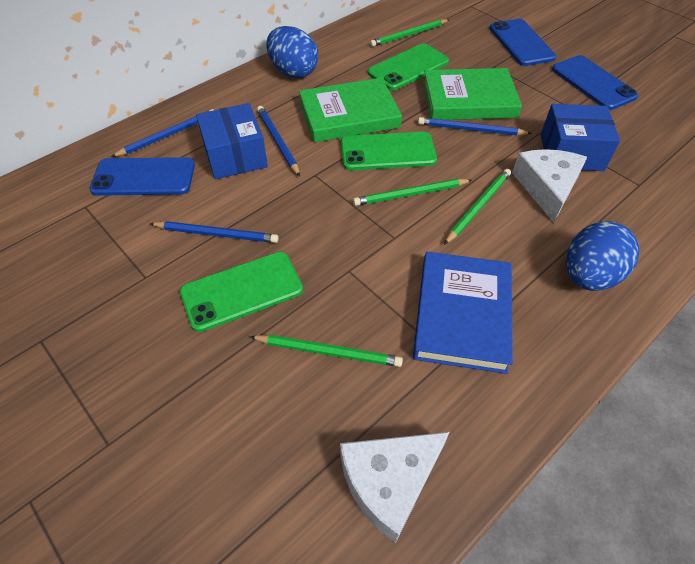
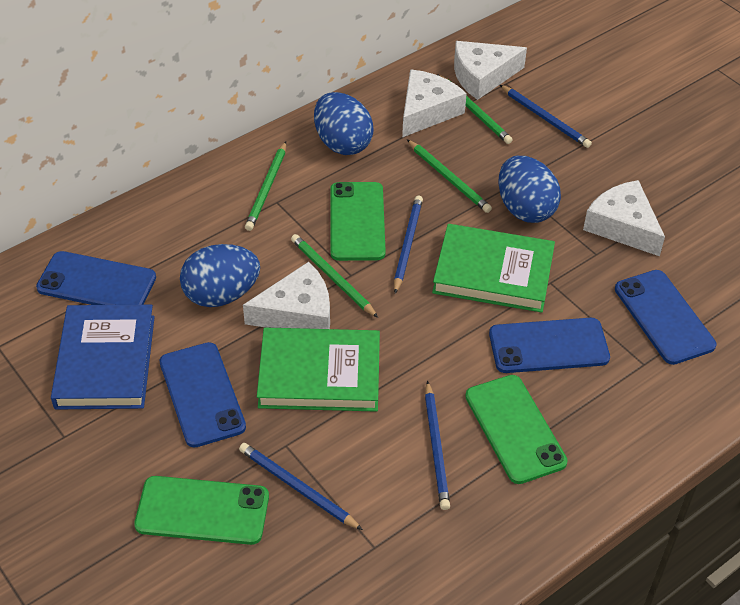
blue box: [196,103,268,179] [541,104,620,171] = 2 -> none = 0
blue egg: [266,26,318,78] [566,221,639,291] = 2 -> [180,244,260,307] [314,92,374,155] [498,156,561,223] = 3
blue phone: [89,157,195,196] [490,19,556,66] [552,55,638,110] = 3 -> [36,251,156,305] [160,342,246,448] [489,318,610,373] [615,270,716,365] = 4
white cheese: [340,432,449,543] [512,149,587,223] = 2 -> [243,262,330,329] [402,69,467,137] [454,41,527,100] [583,180,665,256] = 4

